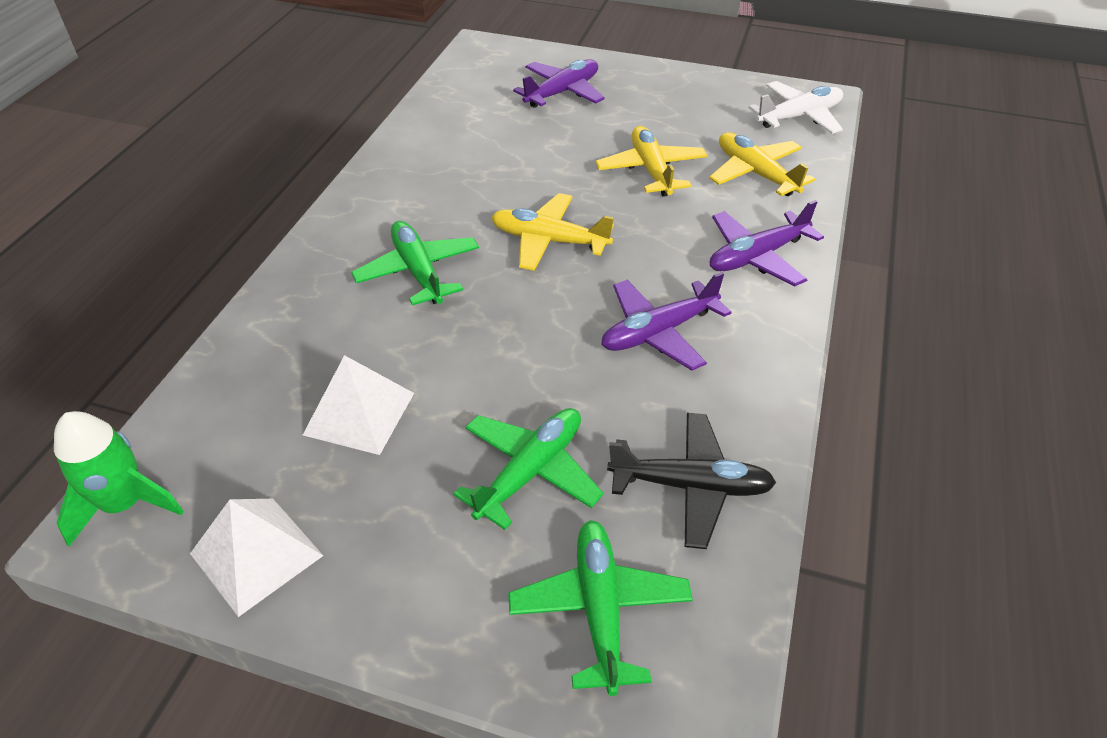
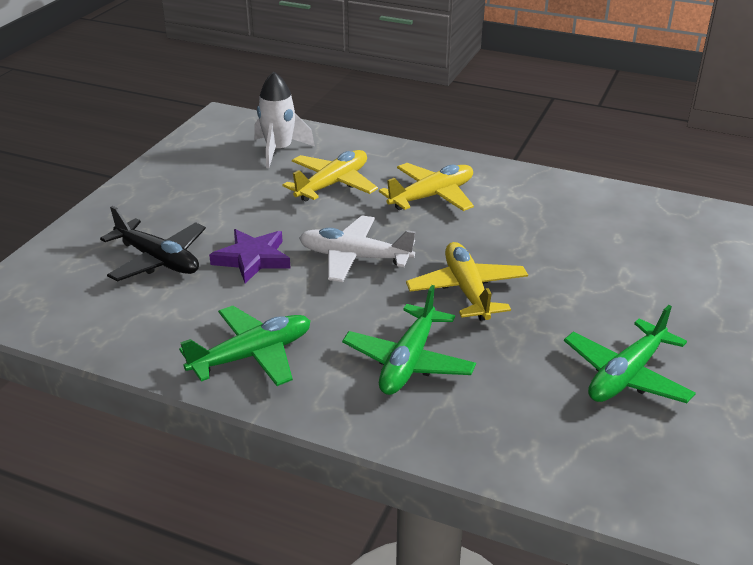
green rocket: [54,411,183,546] = 1 -> none = 0
purple plane: [513,59,605,108] [601,272,731,371] [710,200,824,286] = 3 -> none = 0
purple star: none = 0 -> [209,229,291,283] = 1
white pyramid: [190,499,323,617] [303,355,414,455] = 2 -> none = 0
white rocket: none = 0 -> [254,72,315,168] = 1

